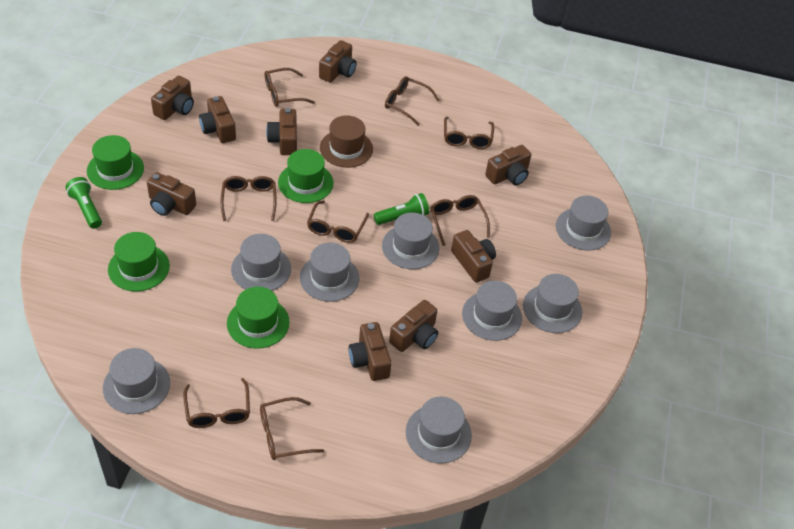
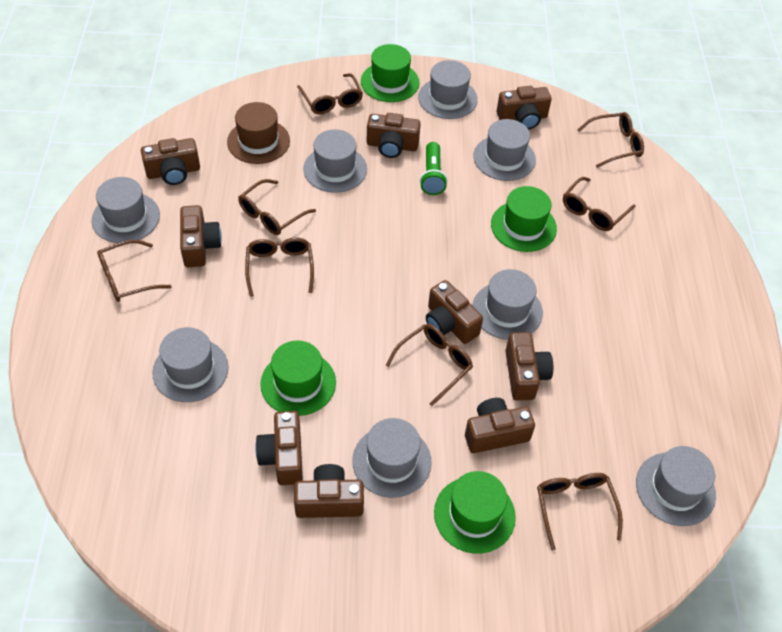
green flashlight: [65,177,102,229] [374,193,429,225] = 2 -> [420,142,448,195] = 1

